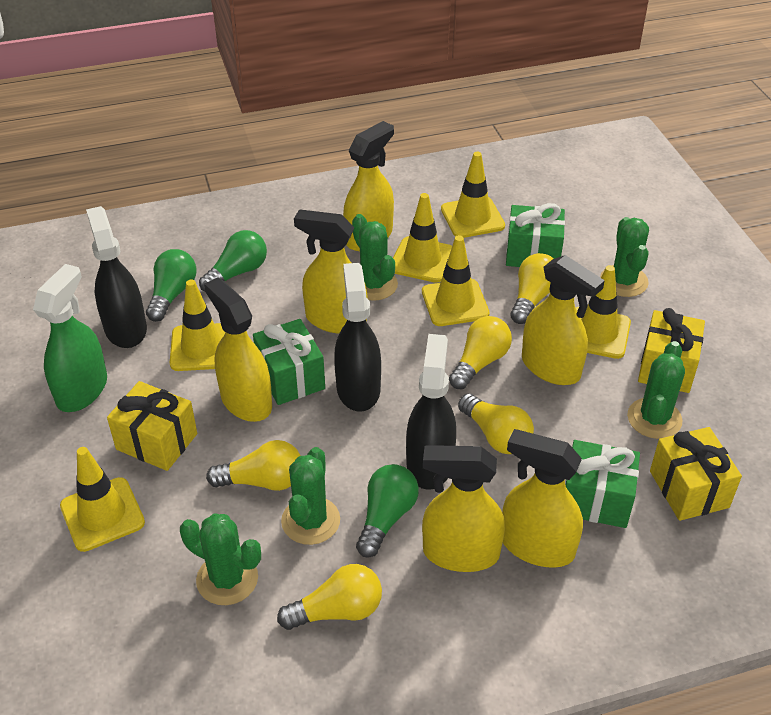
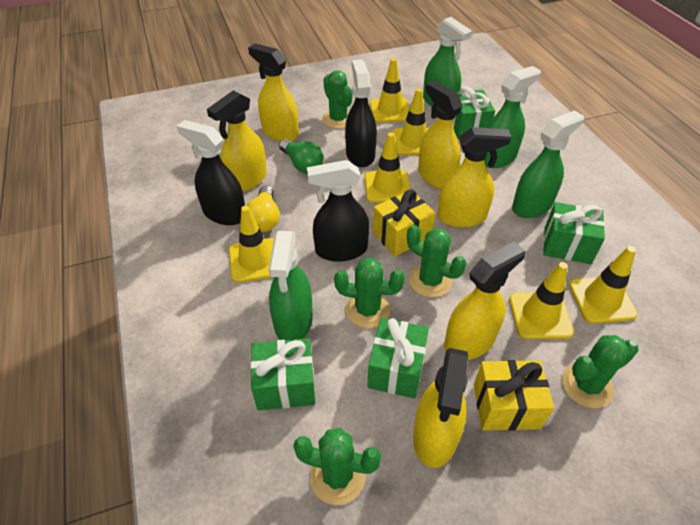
green gift: [253,319,325,405] [506,203,565,267] [565,440,640,528] = 3 -> [250,338,315,410] [367,318,429,399] [453,86,495,139] [543,202,605,264] = 4
green light bulb: [146,249,196,322] [199,230,267,292] [356,464,419,558] = 3 -> [279,139,323,174] = 1
green spray bottle: [33,264,107,412] = 1 -> [268,231,313,340] [423,17,472,107] [485,66,541,168] [512,110,584,218] = 4
yellow gift: [107,381,197,471] [638,308,705,393] [650,427,742,521] = 3 -> [373,189,436,256] [474,360,554,431] = 2
yellow light bulb: [206,440,301,491] [277,564,382,630] [449,316,512,389] [458,393,534,454] [510,253,554,324] = 5 -> [246,185,280,232] = 1

